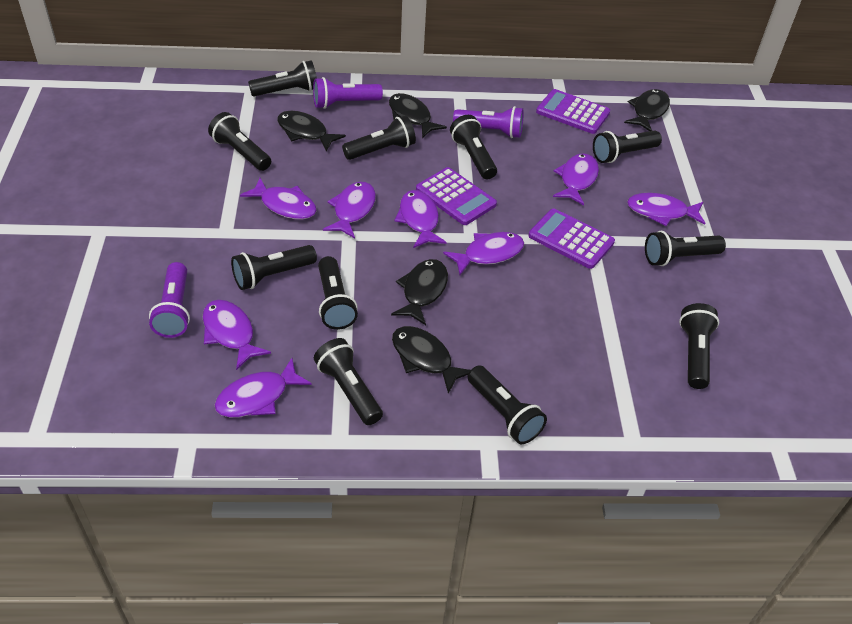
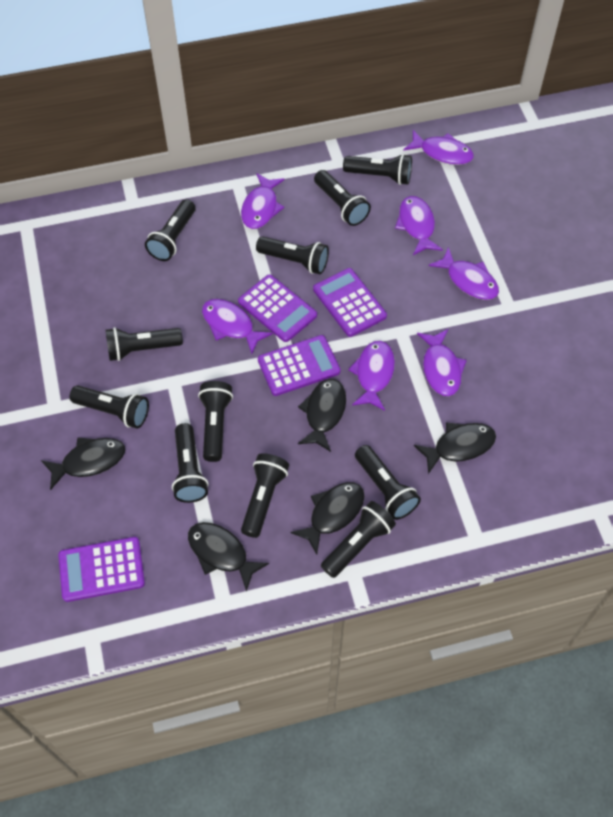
purple calculator: [416,167,497,225] [528,209,615,269] [536,89,610,134] = 3 -> [58,537,145,602] [238,274,317,342] [258,335,340,396] [313,268,387,337] = 4
purple fish: [202,300,271,370] [214,358,312,418] [240,178,317,220] [323,182,376,239] [394,190,447,248] [443,232,524,275] [553,153,599,205] [627,193,706,226] = 8 -> [202,299,273,354] [241,173,285,229] [348,341,395,411] [395,196,443,255] [403,130,474,165] [417,329,467,396] [429,247,499,300] = 7
purple flashlight: [149,262,190,338] [313,77,383,109] [453,106,524,138] = 3 -> none = 0

